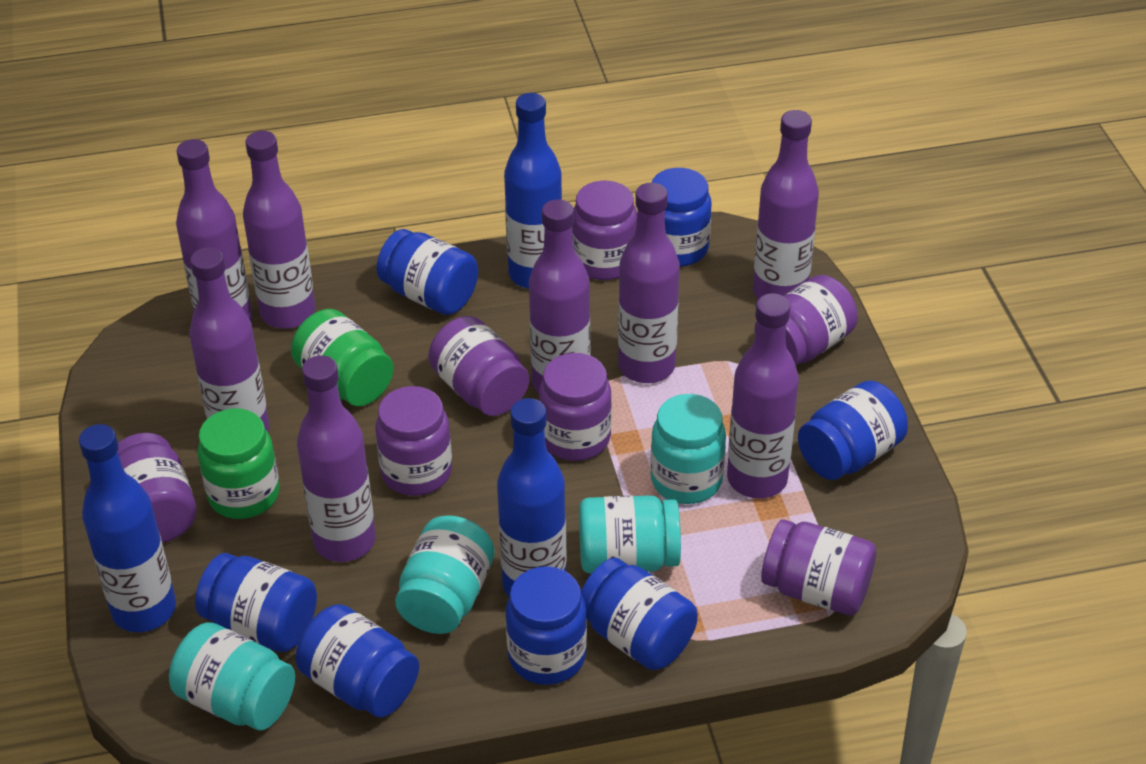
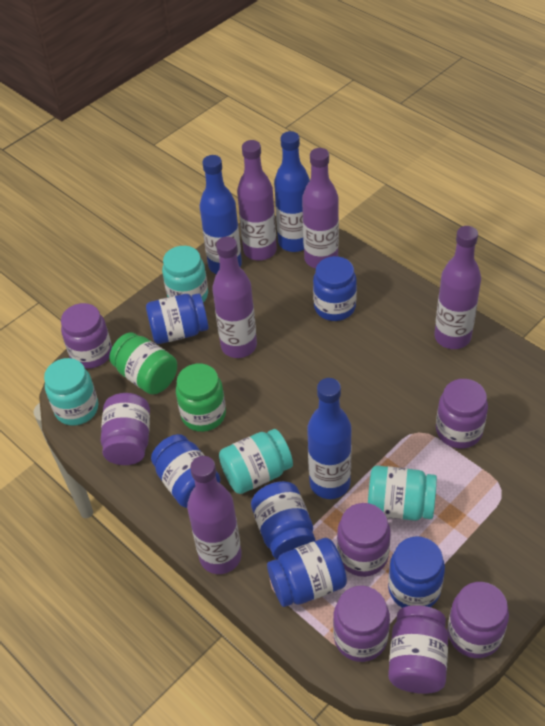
blue jar: [195,553,317,652] [296,604,419,718] [377,229,478,315] [506,566,587,685] [581,558,698,670] [652,168,711,267] [798,381,908,480] = 7 -> [146,293,208,344] [151,434,220,508] [251,481,315,560] [267,538,347,607] [313,256,357,321] [388,536,445,608] = 6
purple bottle: [176,139,252,321] [189,247,270,432] [243,131,315,329] [297,355,376,562] [529,199,590,393] [618,183,680,383] [727,293,799,498] [753,110,819,299] = 8 -> [187,456,242,574] [212,237,257,358] [237,140,277,261] [302,148,339,268] [434,226,481,349] = 5

